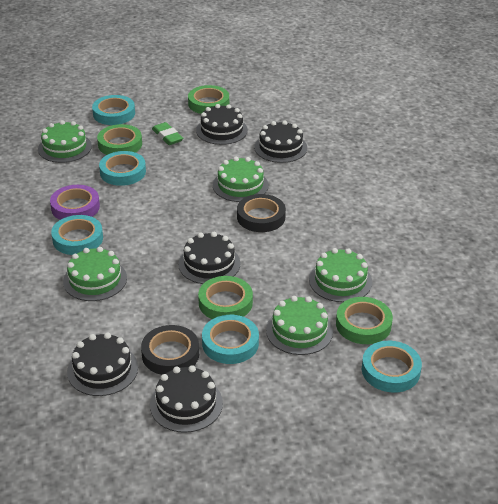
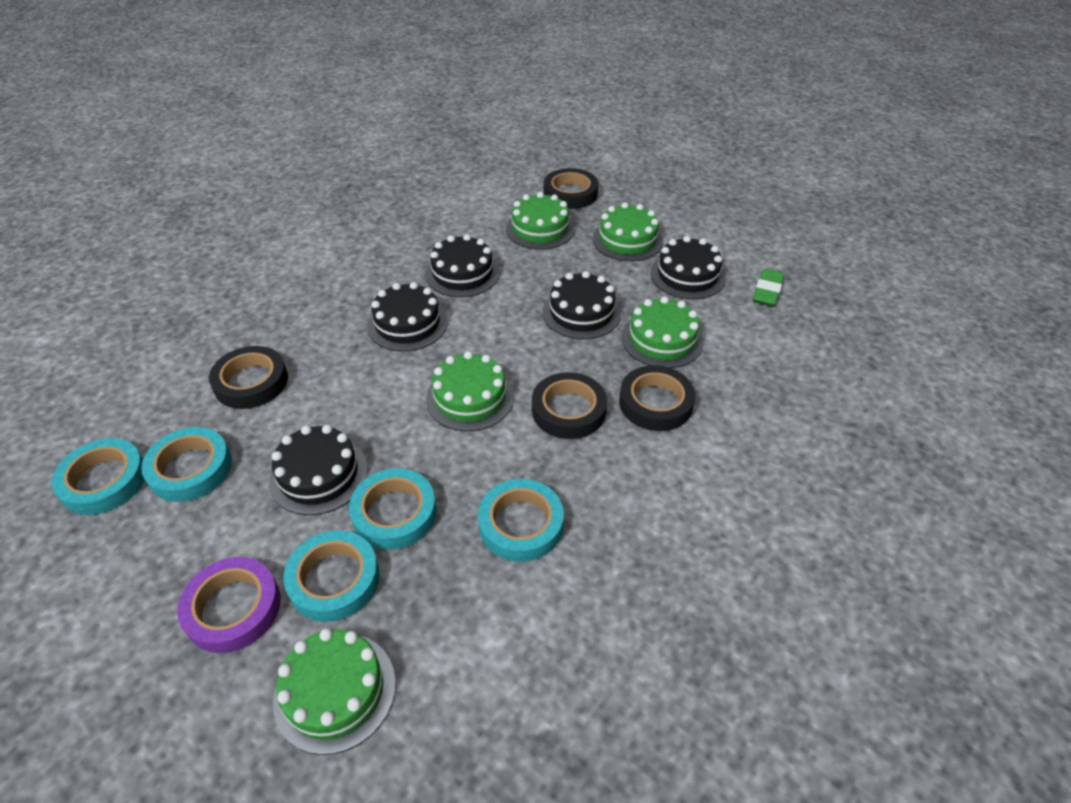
black tape: [141,325,199,375] [237,194,286,232] = 2 -> [209,346,288,409] [532,372,607,439] [544,168,598,209] [619,365,696,431] = 4
green tape: [97,124,142,155] [188,85,229,114] [198,276,253,319] [336,297,393,344] = 4 -> none = 0

